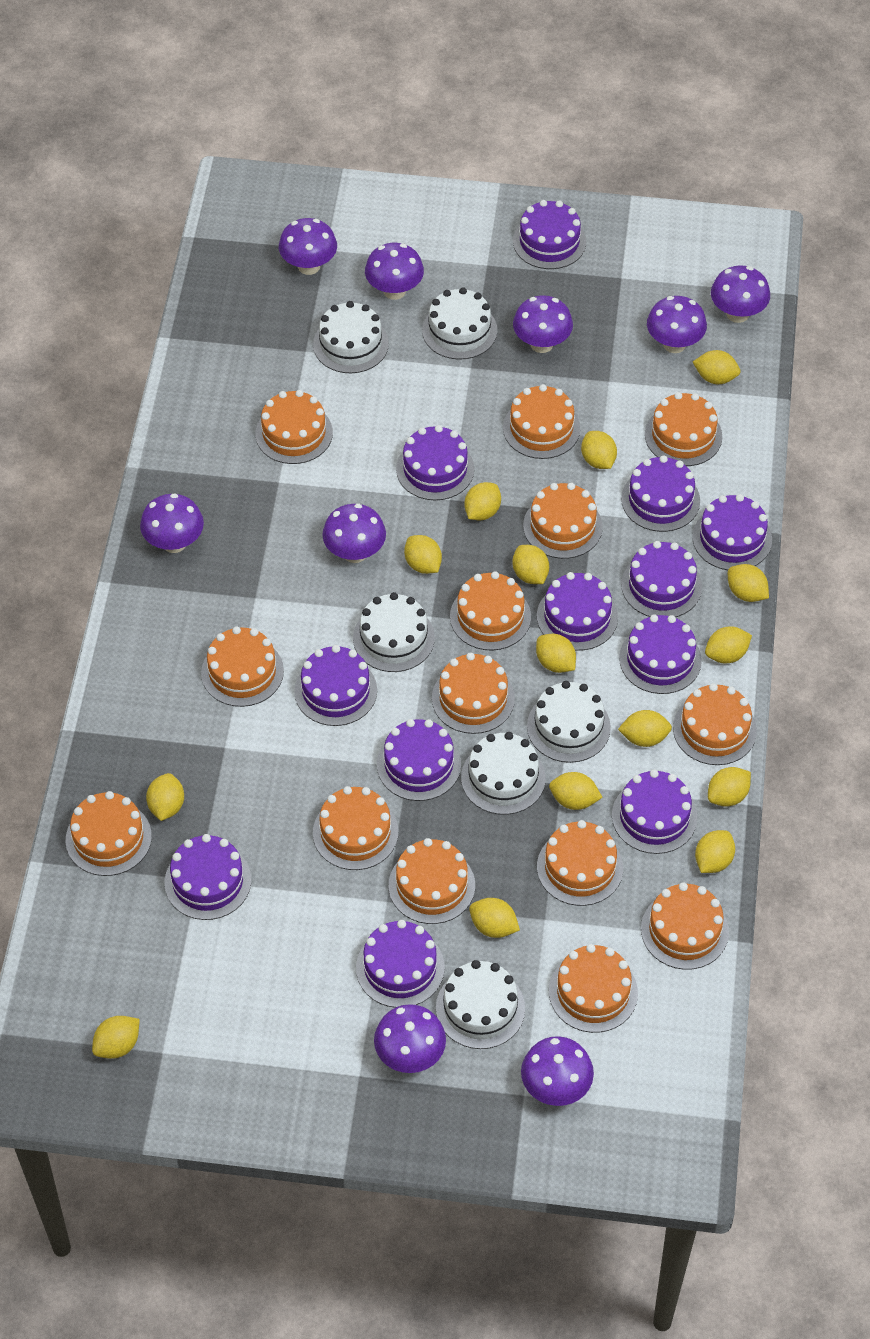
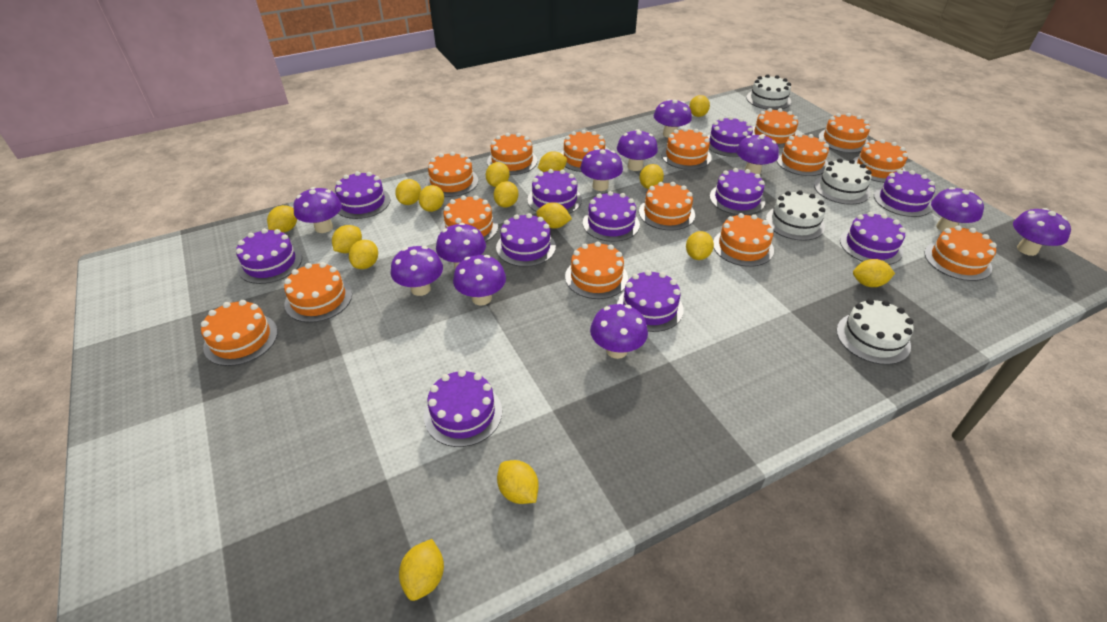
orange cake: [66,791,152,876] [201,626,284,707] [255,390,333,464] [313,786,398,870] [389,838,475,924] [432,653,515,734] [450,571,531,650] [503,384,580,459] [523,483,603,559] [537,820,623,906] [549,944,638,1033] [641,882,729,970] [645,392,722,466] [673,683,757,765] = 14 -> [201,300,278,366] [284,262,352,323] [426,152,478,197] [441,195,498,242] [487,133,537,175] [561,130,605,172] [565,241,628,299] [639,182,695,230] [661,127,712,170] [713,213,774,267] [752,108,798,148] [776,133,829,176] [818,113,870,153] [853,139,908,183] [925,226,997,281] = 15
purple cake: [165,834,251,920] [294,645,377,726] [356,920,445,1008] [377,719,461,801] [396,425,474,500] [513,200,586,269] [537,572,618,651] [612,770,697,854] [619,614,702,694] [621,455,700,532] [621,541,702,617] [692,494,772,570] = 12 -> [236,228,302,284] [335,171,390,219] [424,370,502,447] [496,213,556,267] [528,169,582,214] [583,191,640,242] [617,270,684,332] [707,116,753,157] [710,168,765,215] [840,212,906,265] [874,170,935,217] = 11
purple mushroom: [140,493,204,553] [279,218,337,275] [322,504,386,563] [365,243,424,300] [374,1004,446,1073] [513,295,573,353] [521,1036,594,1106] [647,296,707,353] [711,265,770,323] = 9 -> [293,187,342,233] [391,246,443,296] [436,223,486,269] [453,255,506,305] [580,148,623,191] [590,304,648,359] [617,129,658,171] [654,99,692,138] [736,134,779,175] [931,187,984,232] [1013,208,1071,256] = 11
white cake: [313,301,389,373] [353,592,435,672] [422,287,497,360] [436,960,525,1049] [461,732,546,815] [527,681,611,763] = 6 -> [746,74,791,110] [766,190,825,241] [814,158,872,205] [837,299,914,365] = 4

